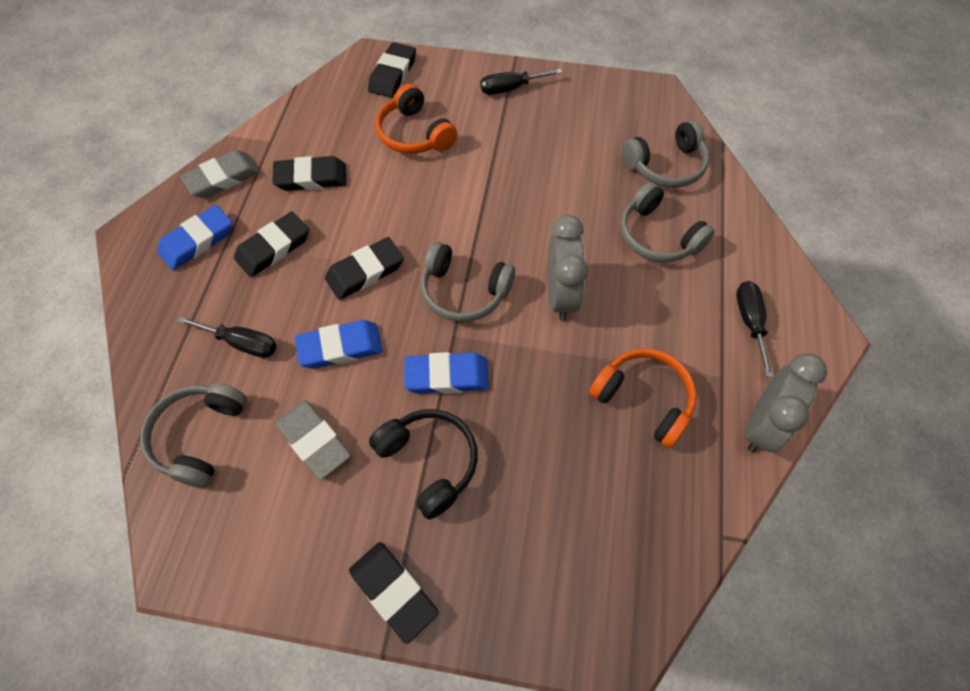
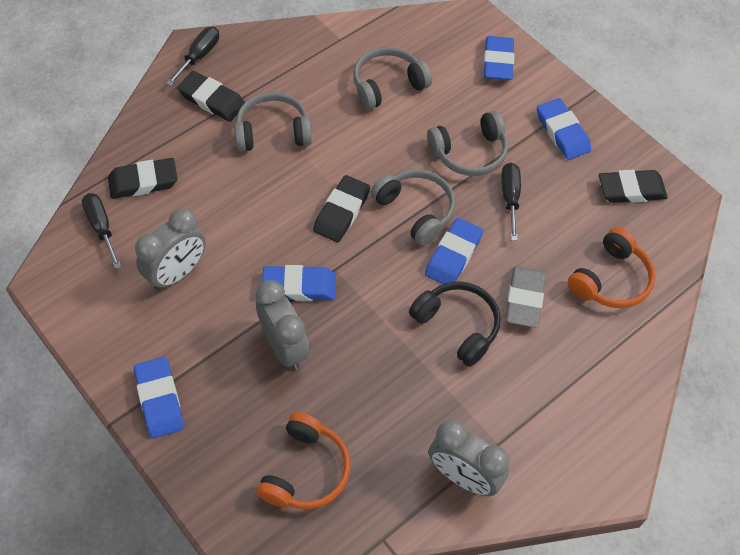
black eraser: [234,211,309,277] [272,156,346,191] [325,237,404,300] [349,542,439,644] [368,42,416,98] = 5 -> [108,158,178,199] [177,71,245,122] [313,175,370,242] [599,170,668,203] = 4
blue eraser: [157,205,232,270] [295,320,383,369] [404,352,489,394] = 3 -> [134,357,184,438] [262,265,336,301] [425,218,483,284] [484,36,515,80] [537,98,591,160] = 5
grey clock: [547,215,588,320] [745,353,827,453] = 2 -> [135,208,206,291] [255,280,309,370] [429,420,510,496] = 3
grey eraser: [180,150,260,198] [275,400,351,480] = 2 -> [505,266,546,328] = 1

